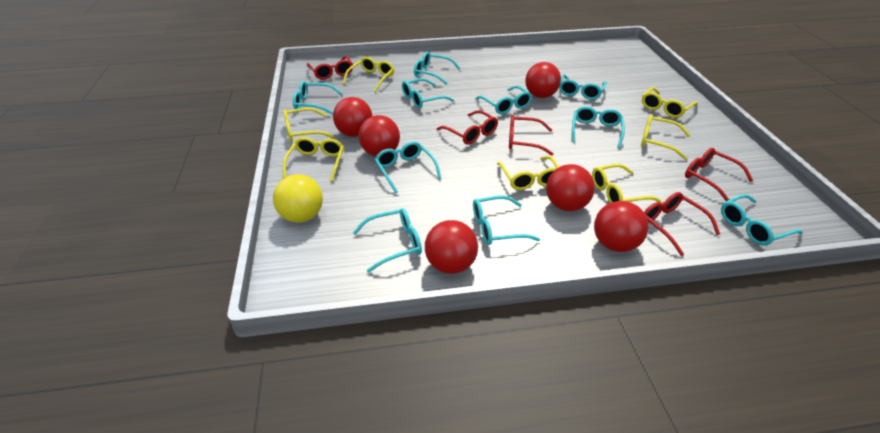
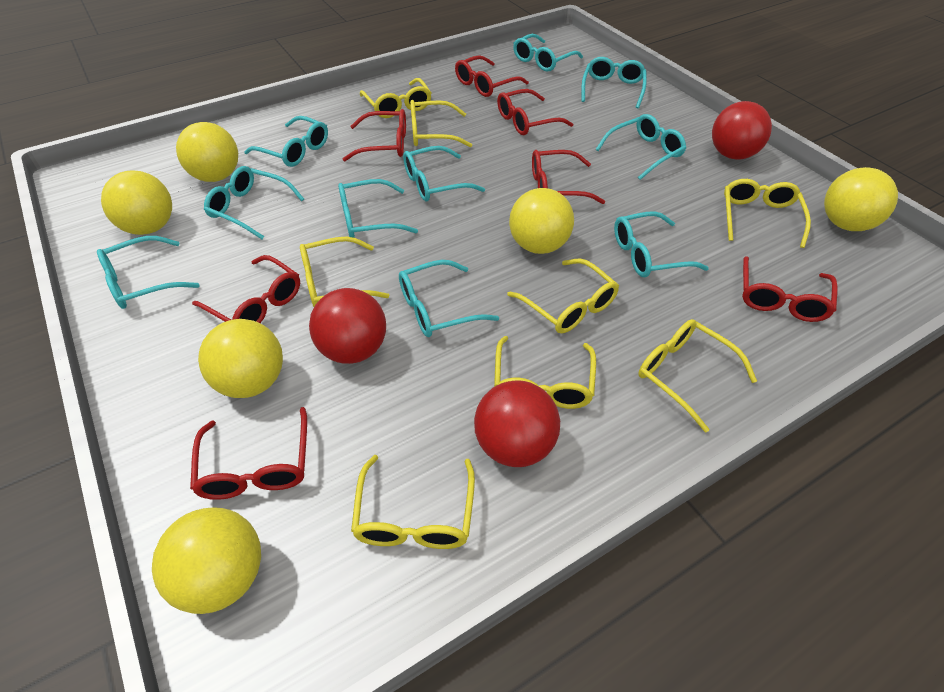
red ball: [333,97,372,137] [358,115,400,156] [425,220,478,274] [525,62,561,98] [546,164,595,211] [594,201,648,252] = 6 -> [309,288,386,364] [474,381,560,467] [712,101,772,160] = 3
red glasses: [307,56,353,80] [437,110,498,144] [509,115,554,156] [644,192,720,256] [685,148,753,201] = 5 -> [190,407,307,500] [192,255,300,323] [343,109,406,161] [455,55,529,97] [497,89,573,135] [532,150,605,204] [742,256,838,322] = 7
yellow ball: [273,174,323,223] = 1 -> [101,170,172,235] [152,507,261,614] [176,122,238,182] [198,319,283,398] [509,188,574,254] [824,167,898,231] = 6
yellow glasses: [283,108,334,142] [283,137,344,182] [343,57,394,92] [497,156,559,190] [592,164,661,203] [641,115,690,160] [642,87,697,118] = 7 -> [300,237,389,307] [351,455,475,549] [360,78,431,118] [410,100,472,148] [494,336,596,409] [507,258,619,333] [638,319,757,433] [724,179,811,248] = 8

